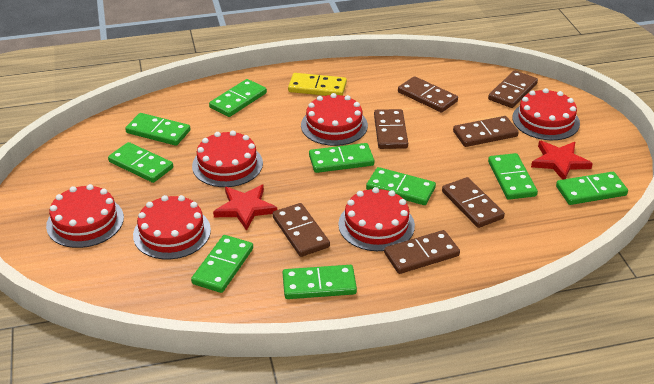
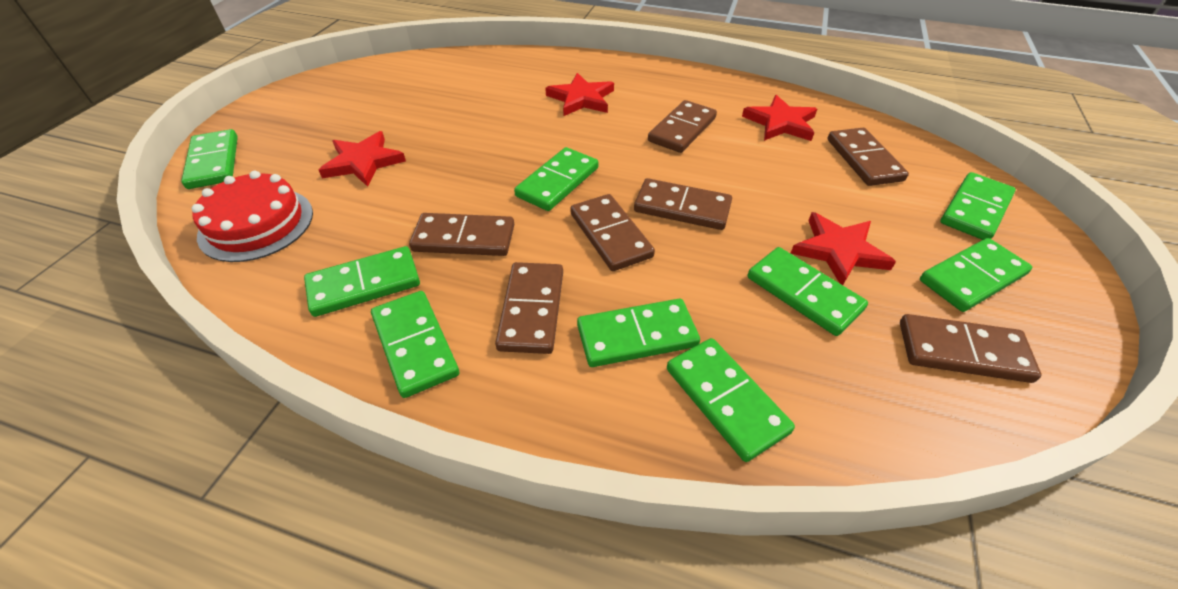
red cake: [46,184,124,248] [133,195,211,260] [192,131,263,187] [301,93,368,146] [338,187,415,251] [512,88,580,140] = 6 -> [192,171,313,262] = 1
red star: [213,184,277,231] [531,141,593,180] = 2 -> [319,131,406,187] [545,73,614,116] [742,95,817,141] [790,212,896,285] = 4
yellow domino: [288,73,347,96] = 1 -> none = 0

